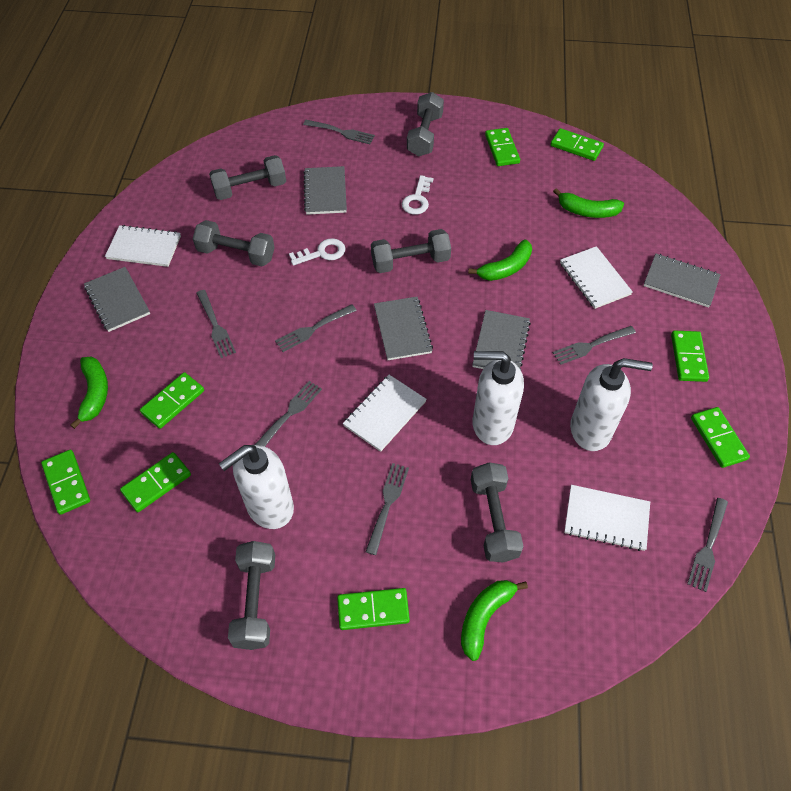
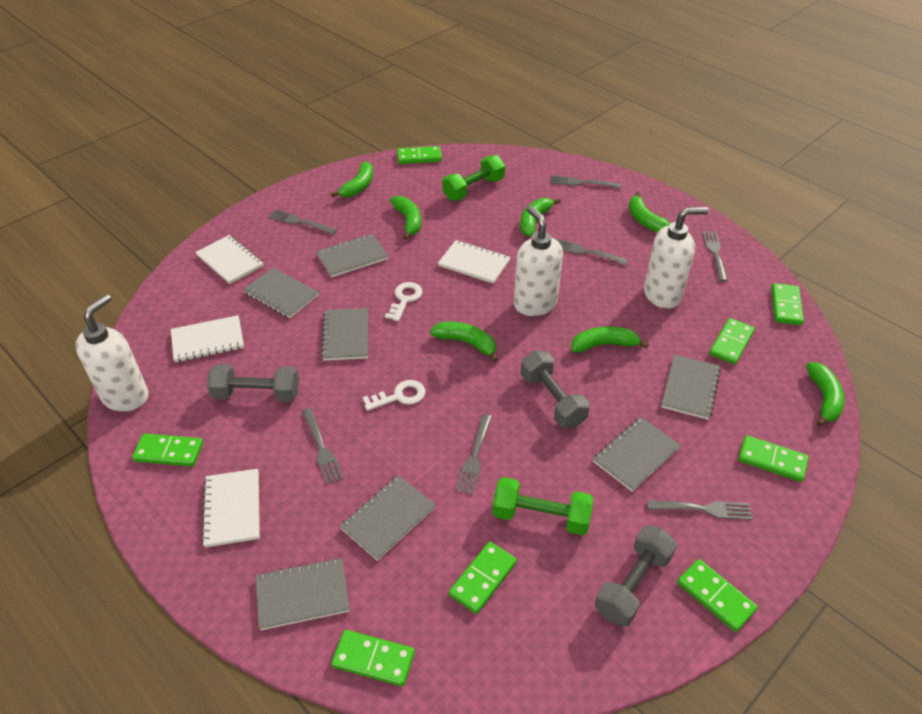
green banana: [70,357,108,429] [461,580,528,661] [468,240,532,281] [553,188,624,218] = 4 -> [331,161,373,198] [390,196,421,240] [430,322,498,362] [520,198,561,236] [571,326,649,353] [629,192,671,232] [806,362,845,426] = 7
green dumbbell: none = 0 -> [442,155,505,201] [492,477,593,535] = 2
grey dumbbell: [193,220,275,266] [209,155,286,200] [228,541,275,650] [371,229,451,273] [407,92,444,157] [471,462,524,562] = 6 -> [207,364,299,402] [521,350,590,428] [595,525,677,627] = 3
grey notebook: [84,267,150,332] [303,166,347,215] [374,297,433,360] [472,310,531,370] [644,254,721,308] = 5 -> [243,268,319,318] [256,558,350,630] [317,234,388,277] [321,308,368,361] [340,475,436,561] [593,417,681,492] [661,355,721,420] = 7

